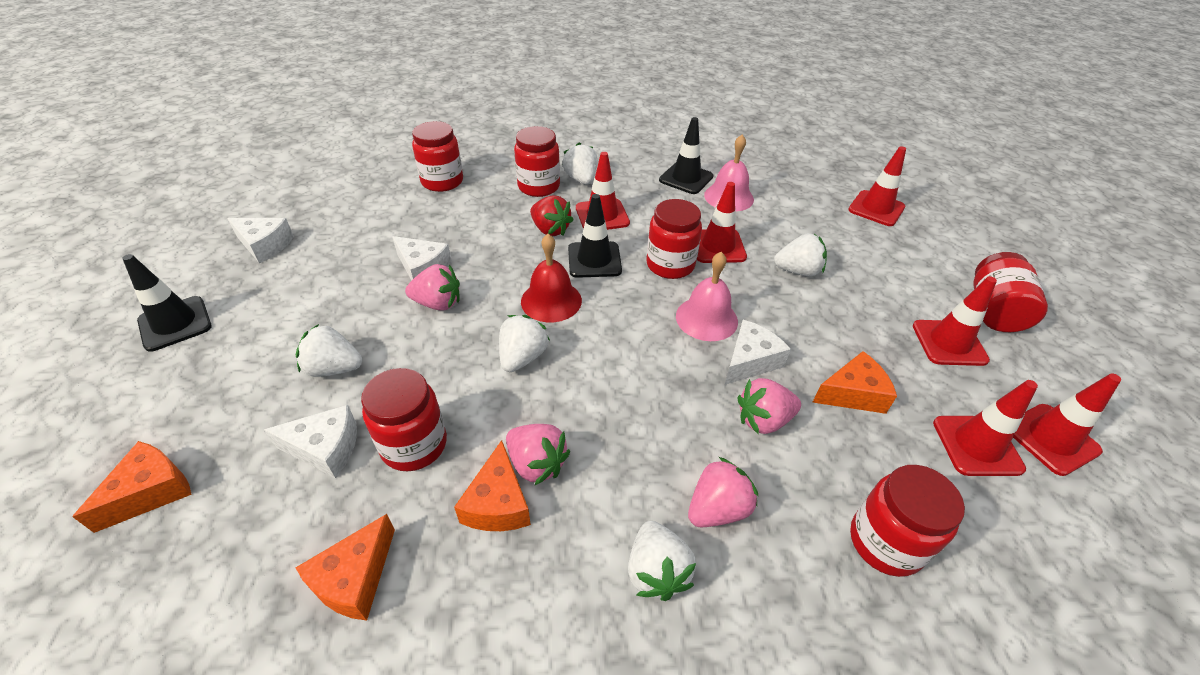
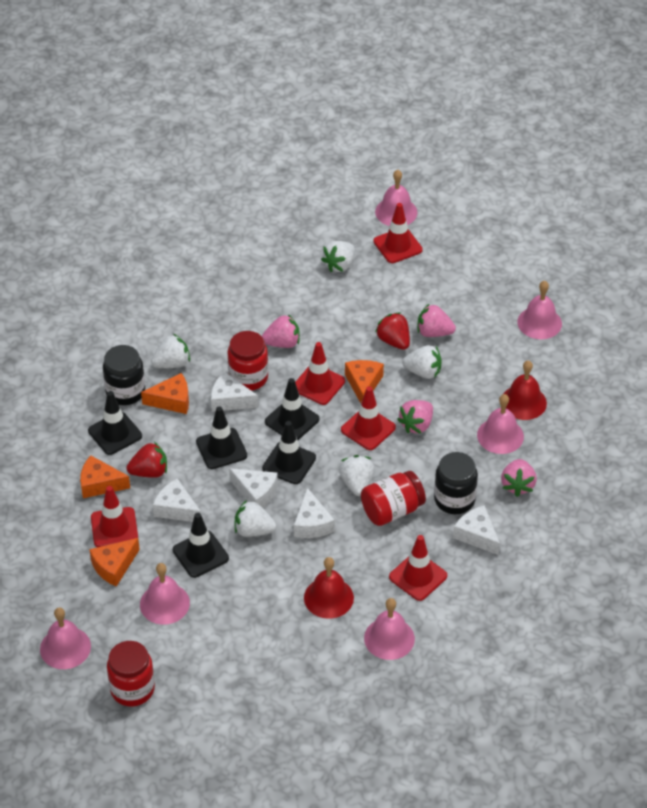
black jar: none = 0 -> [103,345,145,405] [434,452,478,514] = 2
black traffic cone: [122,254,212,352] [568,194,622,278] [659,117,713,194] = 3 -> [88,391,142,455] [173,513,229,578] [196,406,247,469] [262,421,316,484] [265,378,320,440] = 5
pink bell: [676,252,738,341] [704,134,754,211] = 2 -> [40,607,91,669] [140,563,190,625] [364,598,415,660] [375,170,418,226] [477,394,524,454] [517,281,562,339] = 6
red bell: [521,234,582,322] = 1 -> [304,557,354,619] [503,360,547,420] = 2
red jar: [361,368,447,471] [412,121,463,192] [514,126,560,197] [646,199,702,279] [850,465,965,577] [973,252,1048,332] = 6 -> [107,641,155,707] [228,331,268,391] [361,471,426,526] = 3
red strawberry: [530,195,574,236] = 1 -> [126,442,167,478] [375,312,410,350] = 2
red traffic cone: [576,152,630,230] [697,182,747,263] [848,146,906,226] [913,276,997,366] [933,380,1038,476] [1013,373,1121,476] = 6 -> [91,486,138,547] [295,342,345,405] [341,386,396,450] [373,203,423,263] [389,535,447,601] = 5
white cheese: [227,218,294,263] [264,405,357,478] [392,236,452,281] [725,320,791,385] = 4 -> [153,478,201,522] [211,372,258,412] [229,468,278,508] [294,488,335,538] [453,505,500,555] = 5

